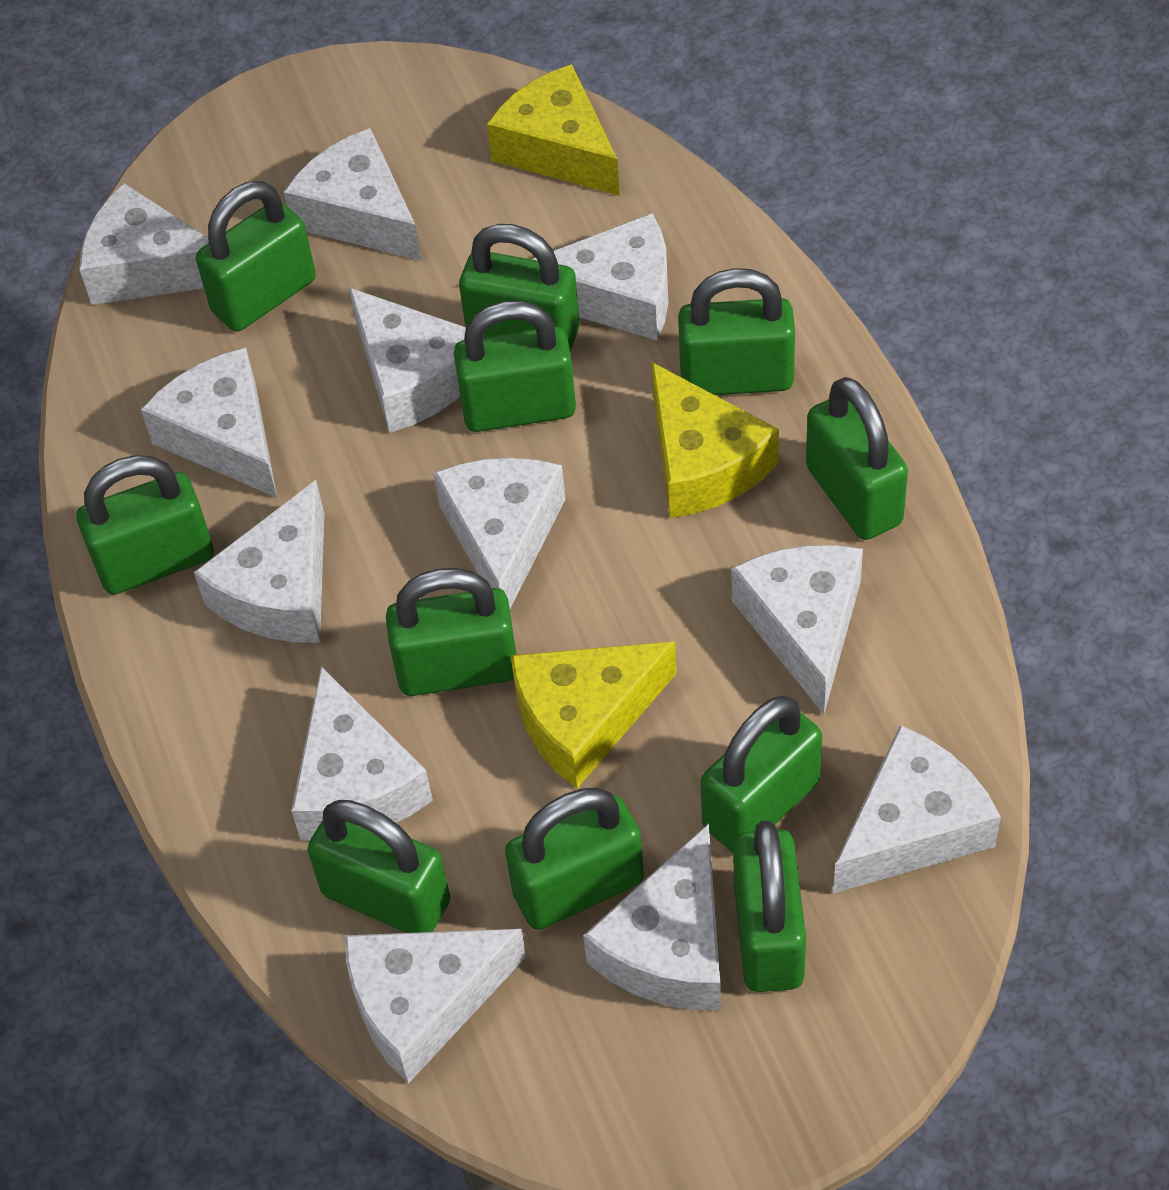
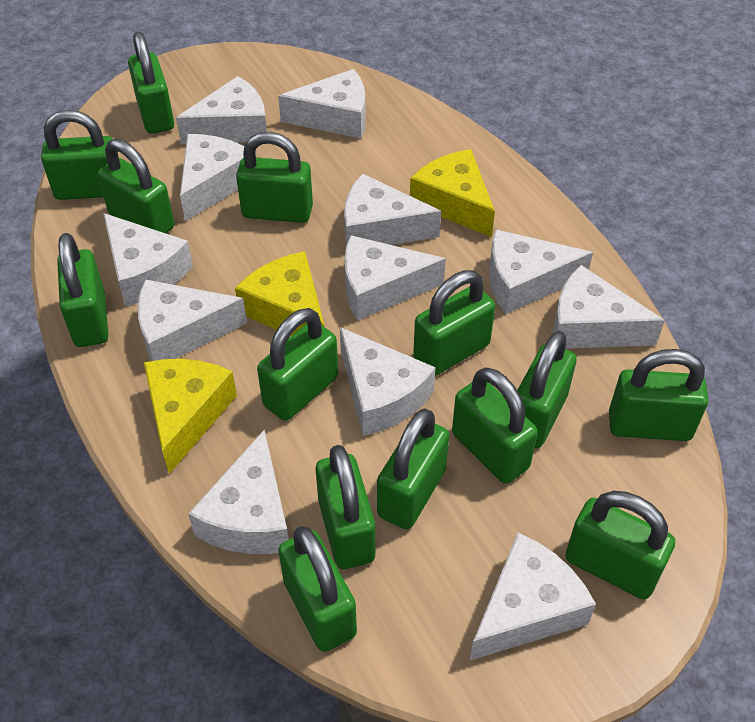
green padlock: [77,455,214,595] [196,181,316,332] [307,800,450,933] [386,568,516,696] [454,301,576,432] [459,224,580,351] [505,787,644,930] [678,268,795,395] [701,696,822,852] [733,820,806,992] [806,377,908,540] = 11 -> [41,110,113,200] [57,233,108,347] [98,139,174,233] [128,32,174,134] [236,132,313,223] [257,308,338,421] [278,526,357,652] [316,445,375,569] [377,409,449,529] [413,270,495,376] [452,367,538,484] [517,331,577,448] [565,491,675,599] [609,349,708,441] = 14

